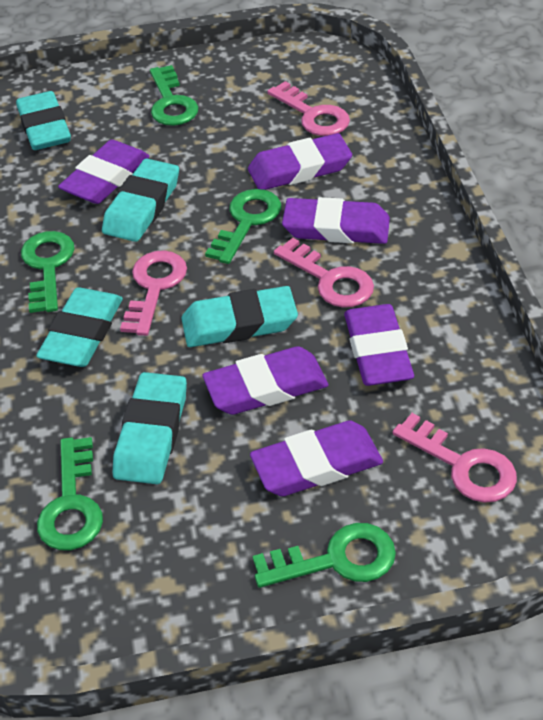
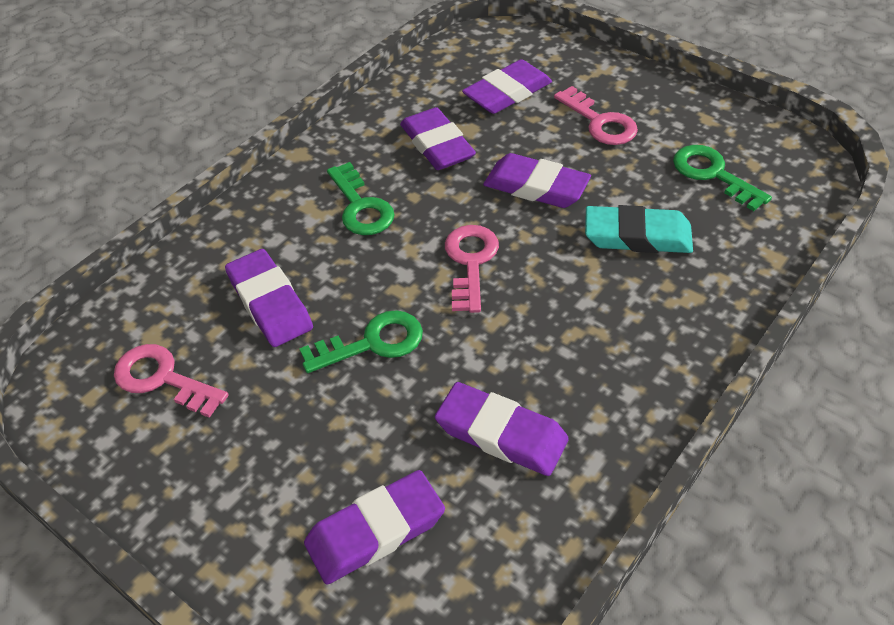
green key: [21,231,74,313] [37,437,103,550] [150,65,198,126] [205,189,281,264] [253,523,396,588] = 5 -> [299,310,423,373] [327,162,394,235] [673,145,772,211] = 3
pink key: [120,250,187,336] [267,81,350,136] [274,238,374,308] [393,413,517,503] = 4 -> [114,344,229,418] [445,225,499,313] [554,86,638,145] = 3
turquoise eraser: [16,91,71,150] [36,288,123,367] [102,159,179,242] [113,372,187,484] [181,286,298,347] = 5 -> [585,205,693,253] = 1

